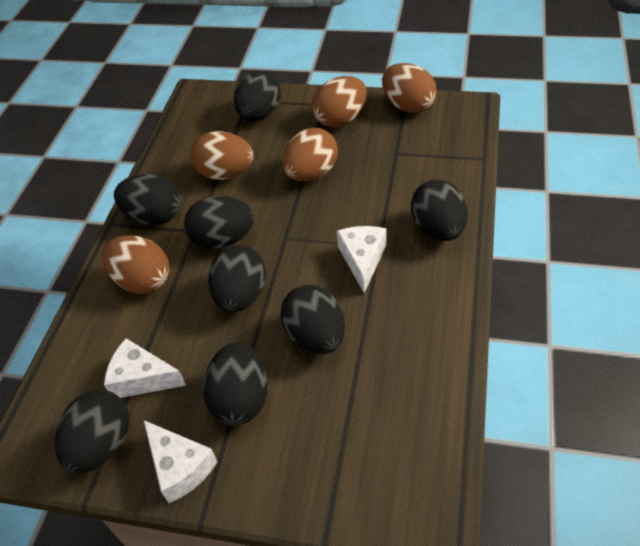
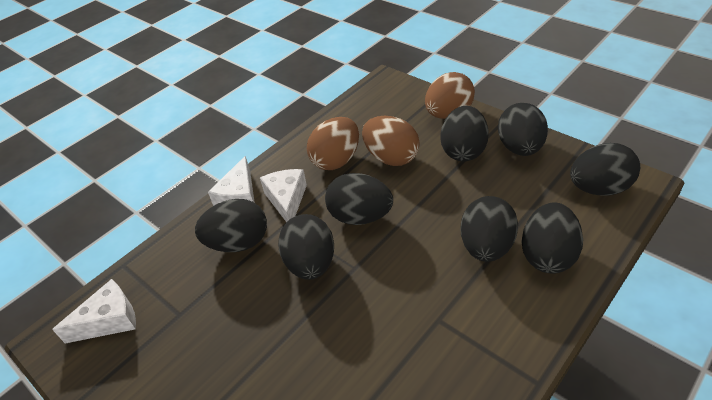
brown egg: [102,235,170,294] [190,131,254,180] [282,128,338,181] [312,76,367,128] [382,63,437,113] = 5 -> [307,117,359,170] [362,116,420,166] [425,72,475,119] = 3

